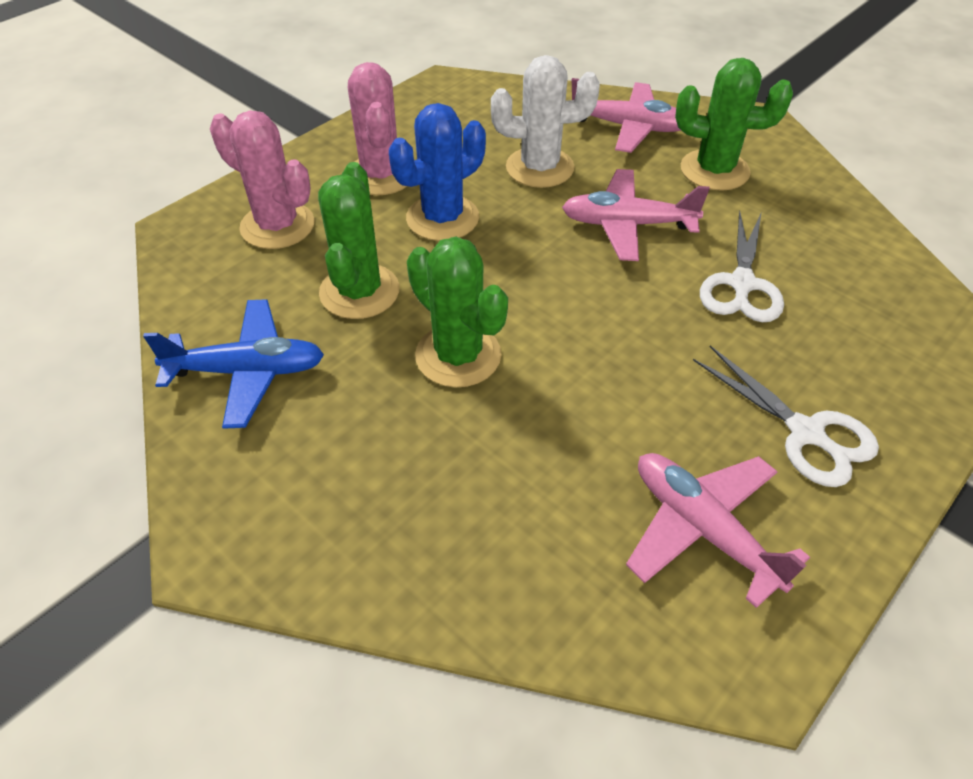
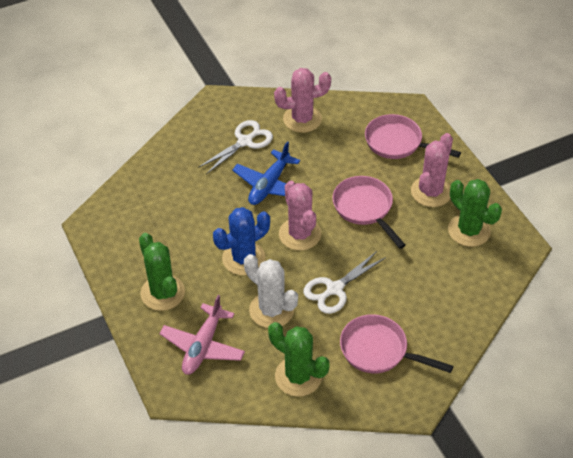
pink cactus: [210,110,315,249] [348,62,407,195] = 2 -> [274,68,331,133] [279,181,321,251] [411,133,453,207] = 3
pink pan: none = 0 -> [332,176,406,249] [340,314,453,373] [365,114,461,159] = 3
pink plane: [562,169,710,261] [572,78,681,153] [626,453,810,608] = 3 -> [159,295,245,375] = 1

